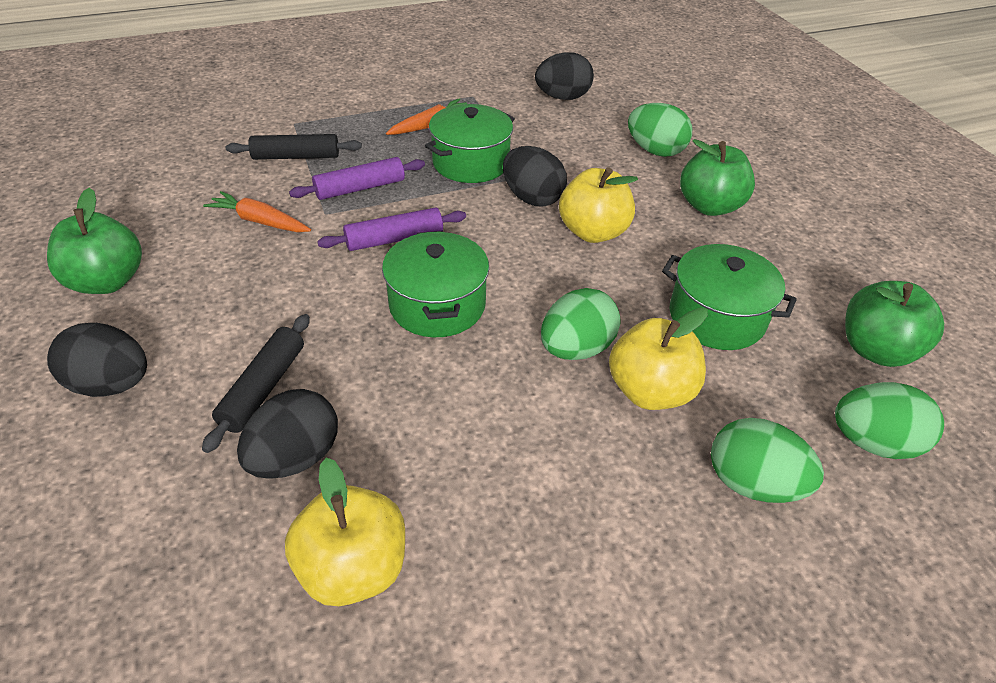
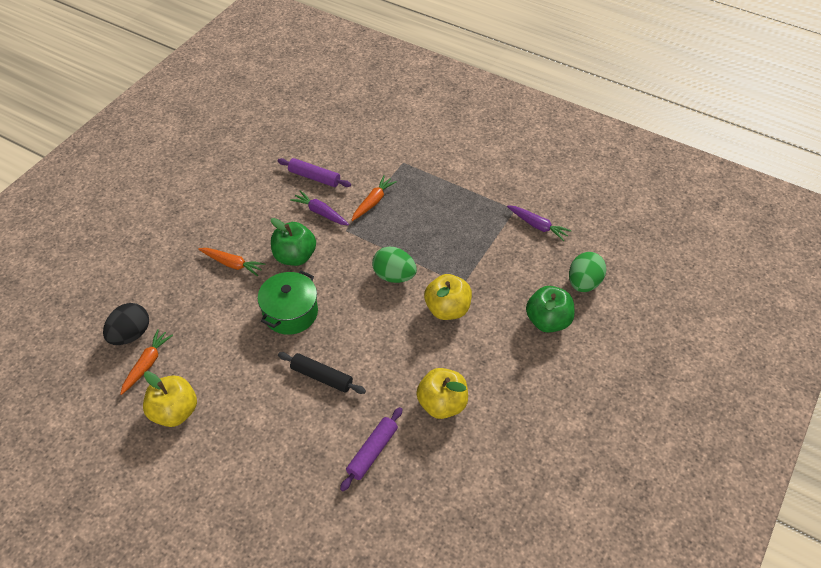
black egg: [47,323,147,397] [237,389,338,479] [503,146,567,206] [535,52,594,100] = 4 -> [103,303,149,345] = 1
black rolling pin: [202,314,310,453] [226,134,362,160] = 2 -> [278,352,366,394] = 1
green apple: [47,188,142,294] [680,139,755,216] [845,281,944,367] = 3 -> [271,218,316,266] [526,286,575,333] = 2
green egg: [541,288,620,360] [628,103,692,157] [711,418,824,503] [835,382,944,459] = 4 -> [372,247,417,283] [569,252,606,292] = 2
green pot: [382,231,489,337] [425,104,515,183] [662,244,797,350] = 3 -> [258,270,318,335] = 1
orange carrot: [203,191,311,232] [386,98,467,135] = 2 -> [120,329,173,395] [198,248,265,277] [351,176,397,221] = 3
purple carrot: none = 0 -> [290,190,349,225] [507,205,572,241] = 2

